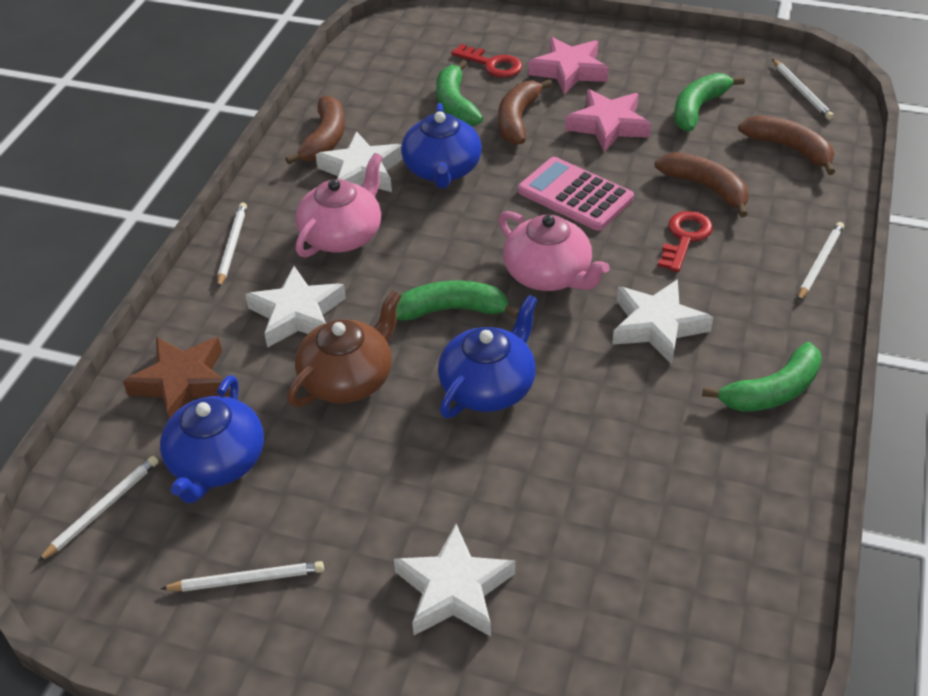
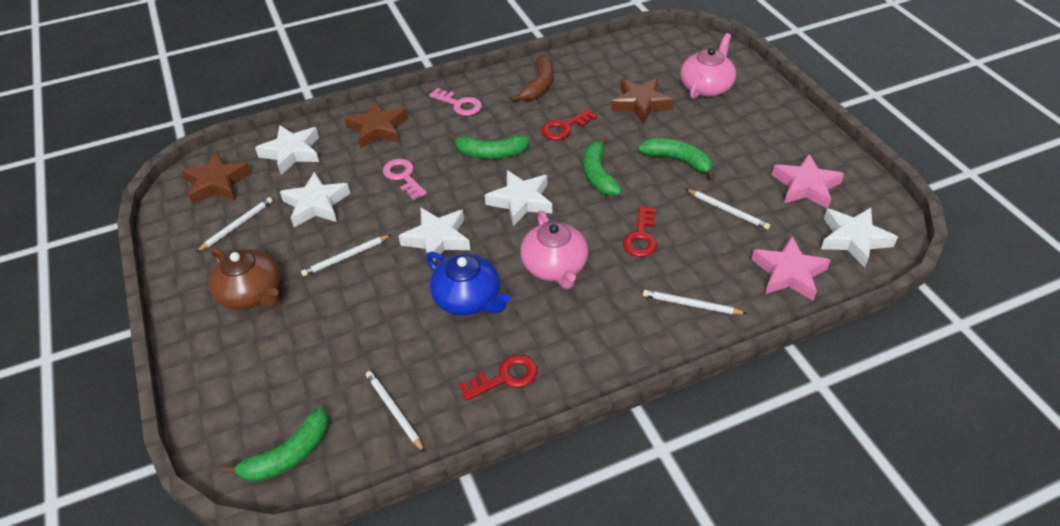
blue teapot: [160,375,264,504] [401,103,482,189] [438,295,538,418] = 3 -> [426,252,511,316] = 1
brown banana: [285,95,345,164] [498,79,553,145] [655,152,749,217] [738,115,835,175] = 4 -> [511,56,554,102] = 1
brown star: [123,337,230,419] = 1 -> [181,152,251,205] [345,101,408,148] [611,78,674,124] = 3
pink calculator: [518,157,634,231] = 1 -> none = 0
pink key: none = 0 -> [383,159,427,200] [429,88,482,116] = 2
red key: [451,44,522,78] [658,211,713,272] = 2 -> [459,355,537,401] [541,109,597,140] [623,206,657,257] = 3
white star: [245,266,346,348] [316,131,403,192] [394,524,515,637] [612,279,713,364] = 4 -> [255,125,319,175] [280,171,350,227] [399,207,470,262] [485,170,552,226] [821,208,898,268] = 5

